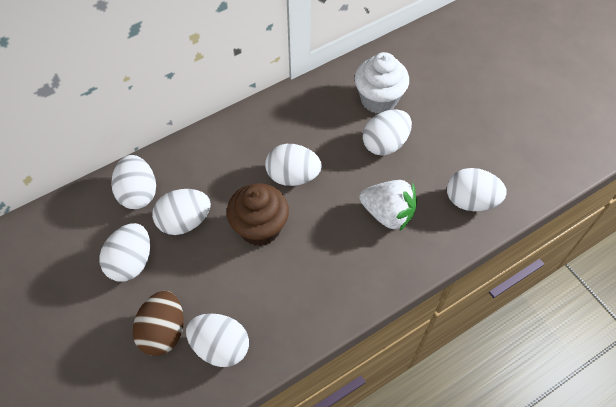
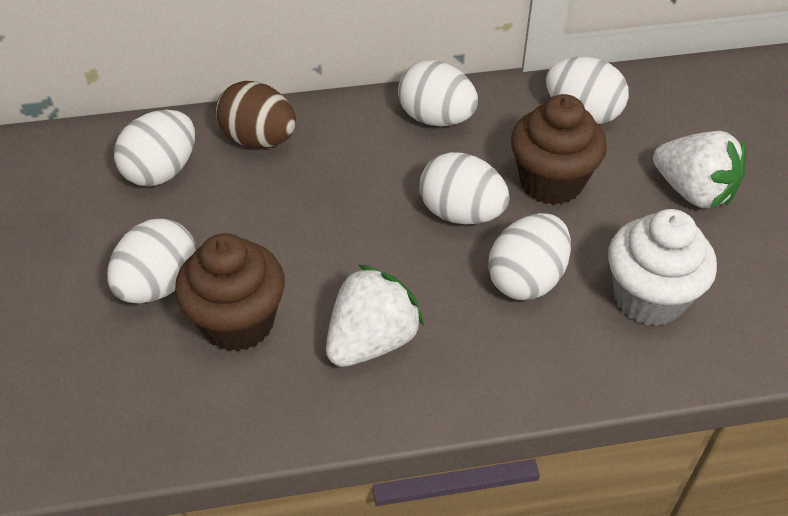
brown cupcake: [227,183,289,246] = 1 -> [175,233,285,352] [511,94,607,205] = 2
white egg: [99,223,150,282] [111,155,156,209] [152,189,211,235] [186,313,249,367] [265,144,322,186] [363,109,412,156] [447,168,507,211] = 7 -> [107,218,196,304] [114,109,195,187] [398,60,478,126] [419,152,510,224] [488,213,571,300] [546,57,629,124] = 6
white strawberry: [359,180,417,232] = 1 -> [326,265,424,367] [653,131,746,209] = 2

